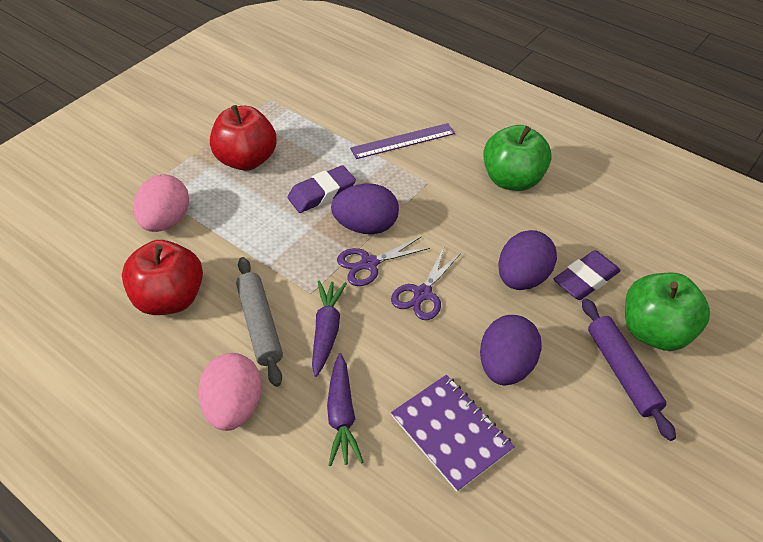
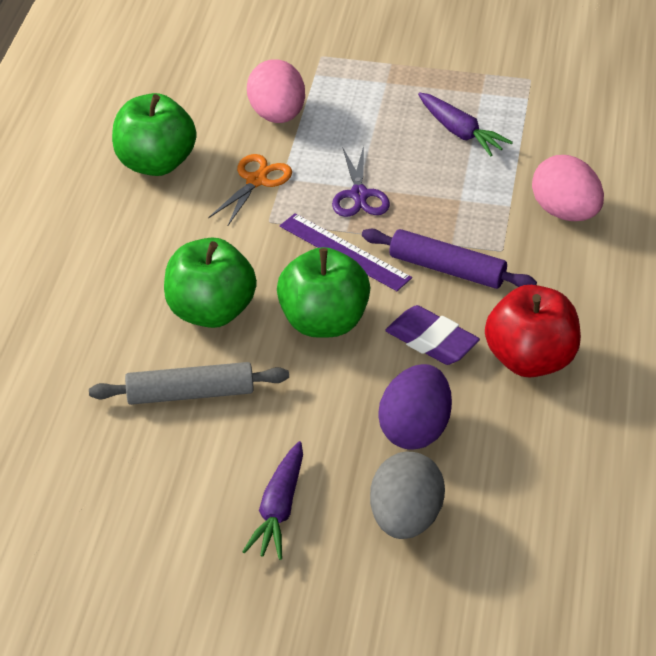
green apple: [483,125,552,191] [625,273,710,351] = 2 -> [112,93,196,176] [164,238,257,328] [277,247,370,338] = 3
grey egg: none = 0 -> [370,451,445,539] = 1
orange scissors: none = 0 -> [208,154,292,225] = 1
purple egg: [331,183,399,234] [480,315,542,385] [498,230,557,290] = 3 -> [378,364,452,450] = 1
purple eraser: [287,165,356,213] [554,250,621,300] = 2 -> [385,305,480,365] = 1
purple notebook: [391,375,515,492] = 1 -> none = 0
purple scissors: [337,236,430,286] [391,248,461,320] = 2 -> [332,146,390,217] = 1
red apple: [122,240,203,315] [210,105,277,171] = 2 -> [485,285,581,378] = 1

